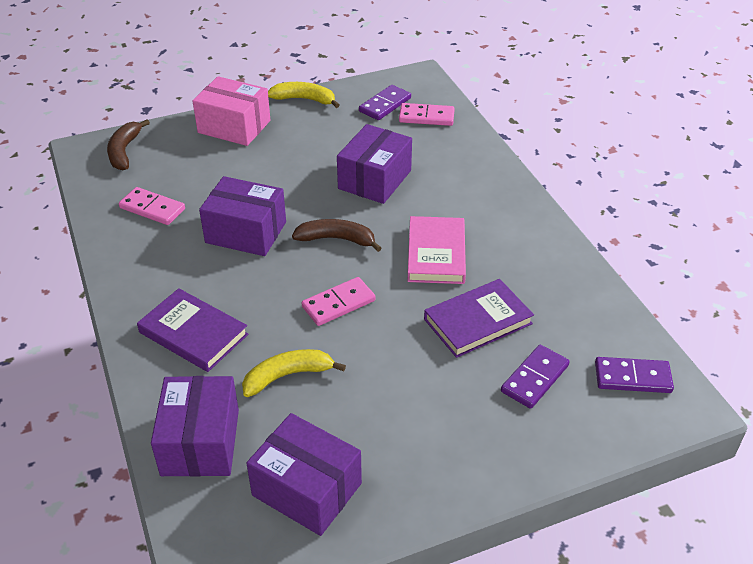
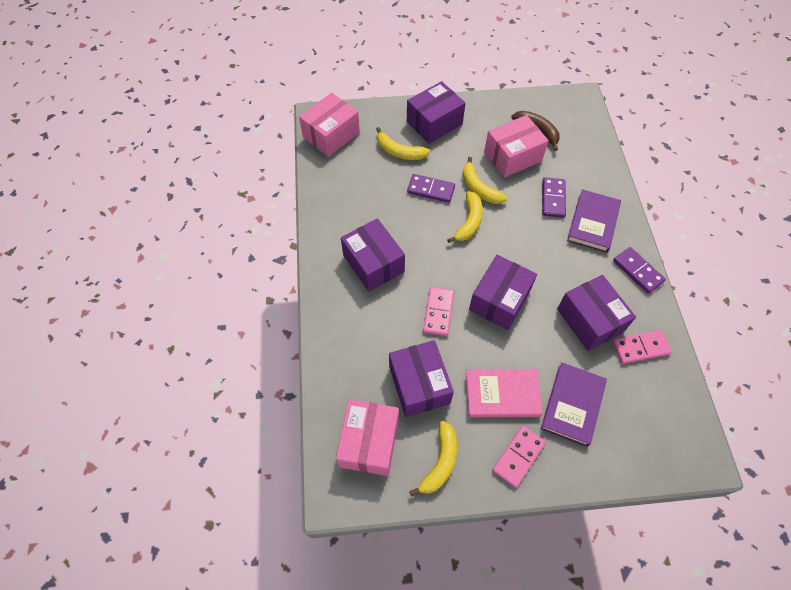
brown banana: [107,119,150,170] [292,219,381,252] = 2 -> [511,111,559,151] = 1
pink box: [193,76,270,146] = 1 -> [299,93,360,157] [336,399,399,476] [484,115,549,178] = 3
purple box: [151,376,239,477] [199,176,286,256] [246,413,362,536] [337,124,412,204] = 4 -> [341,218,405,291] [389,340,454,417] [407,81,466,144] [469,255,537,330] [557,275,636,351] = 5
yellow banana: [242,349,346,397] [268,82,340,108] = 2 -> [376,127,430,160] [409,421,457,497] [447,191,483,243] [463,157,507,204] = 4

